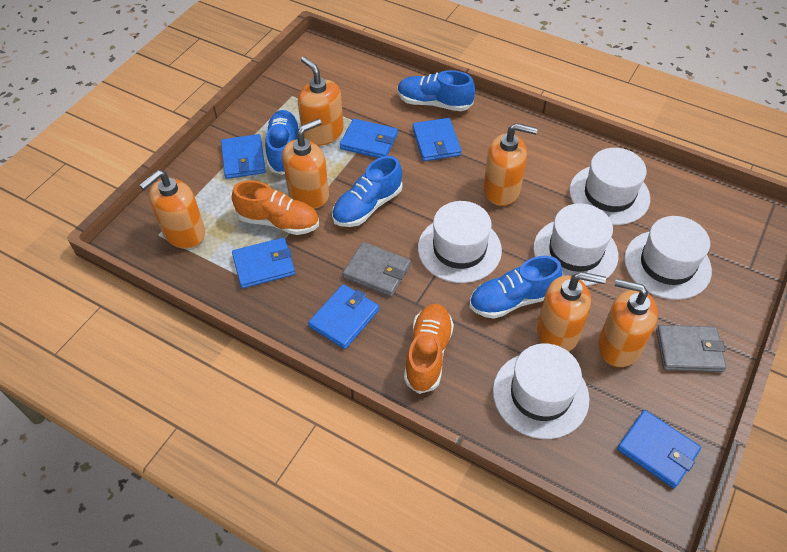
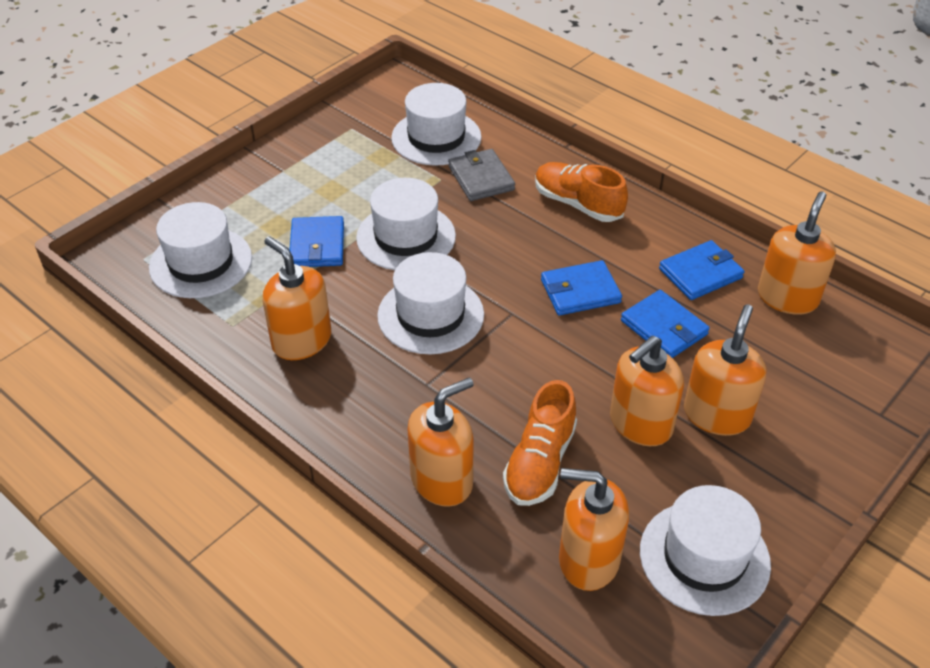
blue shoe: [265,110,300,175] [332,156,403,227] [397,70,475,111] [470,256,563,319] = 4 -> none = 0
blue wallet: [221,134,266,179] [232,237,295,288] [308,284,379,349] [340,118,398,158] [412,118,461,161] [617,410,701,488] = 6 -> [289,216,344,267] [541,260,622,316] [621,290,710,358] [659,240,744,300] = 4
grey wallet: [343,242,411,297] [656,325,726,372] = 2 -> [448,149,515,201] = 1

